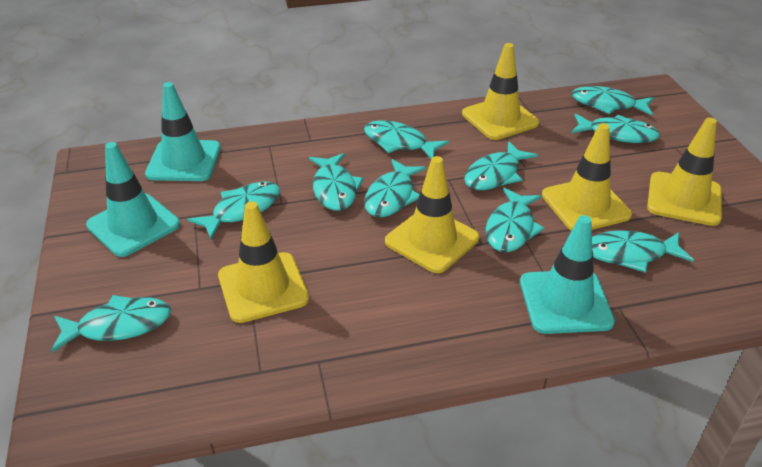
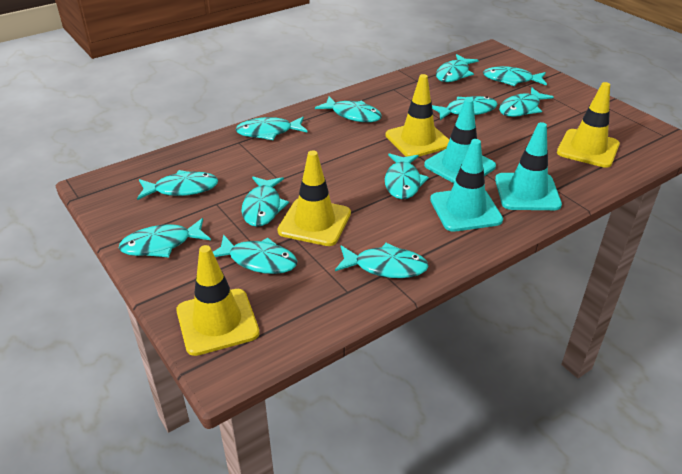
turquoise fish: [51,295,171,352] [187,181,280,239] [309,153,364,211] [364,121,449,159] [364,159,426,217] [464,141,538,190] [486,188,545,252] [571,114,660,143] [572,86,654,116] [592,230,694,273] = 10 -> [119,218,211,257] [137,170,218,200] [213,234,297,274] [235,117,308,140] [241,177,289,227] [315,96,382,122] [335,243,429,278] [385,153,429,199] [432,96,498,120] [436,54,479,82] [483,66,547,86] [499,87,554,117] = 12
yellow traffic cone: [218,201,309,323] [385,156,480,273] [462,43,539,140] [542,123,632,231] [647,118,722,226] = 5 -> [176,245,260,356] [277,150,351,246] [385,74,449,157] [557,82,620,168] = 4

